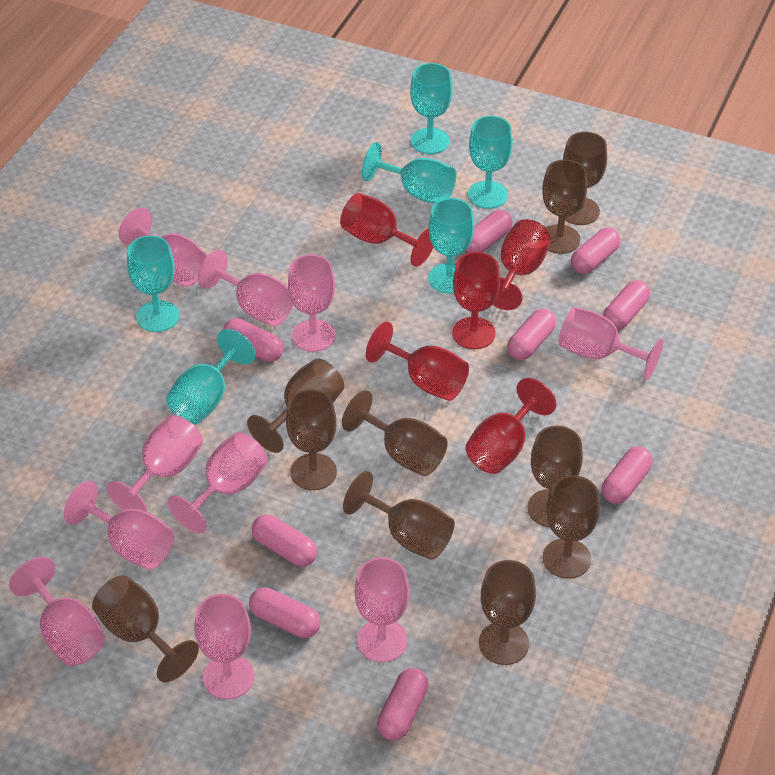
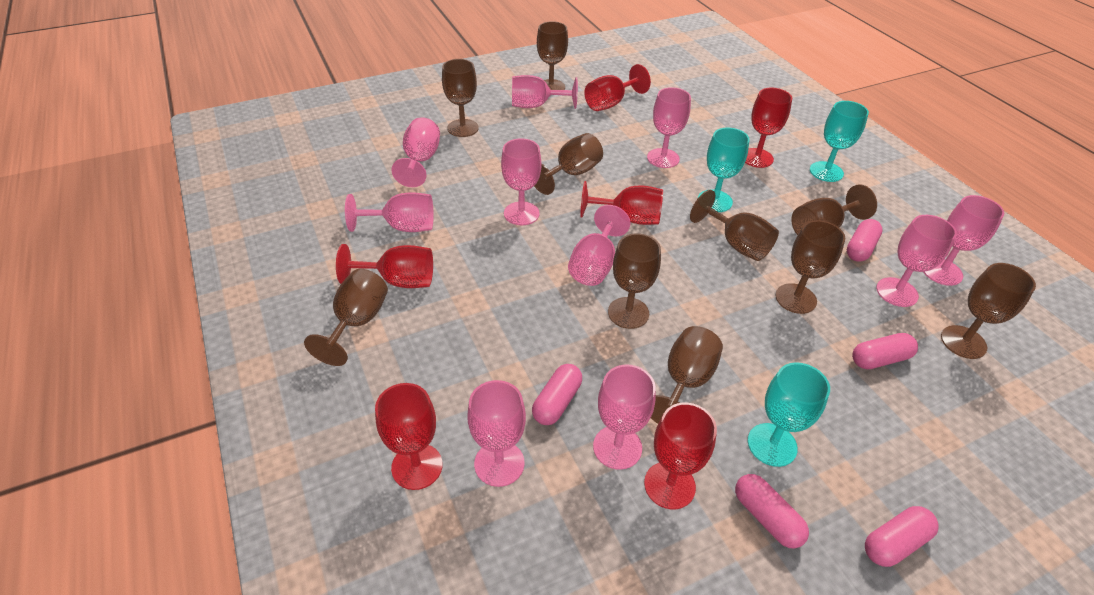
pink capsule: [223,318,284,362] [249,587,321,638] [251,514,317,566] [377,668,429,741] [466,210,513,253] [507,308,556,360] [571,228,621,274] [602,446,653,504] [603,280,650,330] = 9 -> [532,364,582,425] [735,474,809,549] [847,219,883,262] [852,333,918,369] [865,506,939,567] = 5
red goblet: [340,193,433,267] [366,322,469,401] [452,252,500,349] [466,378,556,474] [493,219,551,310] = 5 -> [336,244,433,288] [375,383,443,490] [580,181,663,225] [584,64,651,111] [644,403,717,509] [745,88,792,168] = 6
turquoise goblet: [127,235,179,332] [166,329,256,424] [362,142,457,204] [410,63,452,154] [429,198,474,294] [468,116,513,209] = 6 -> [697,128,750,212] [748,362,830,467] [810,101,869,182] = 3

